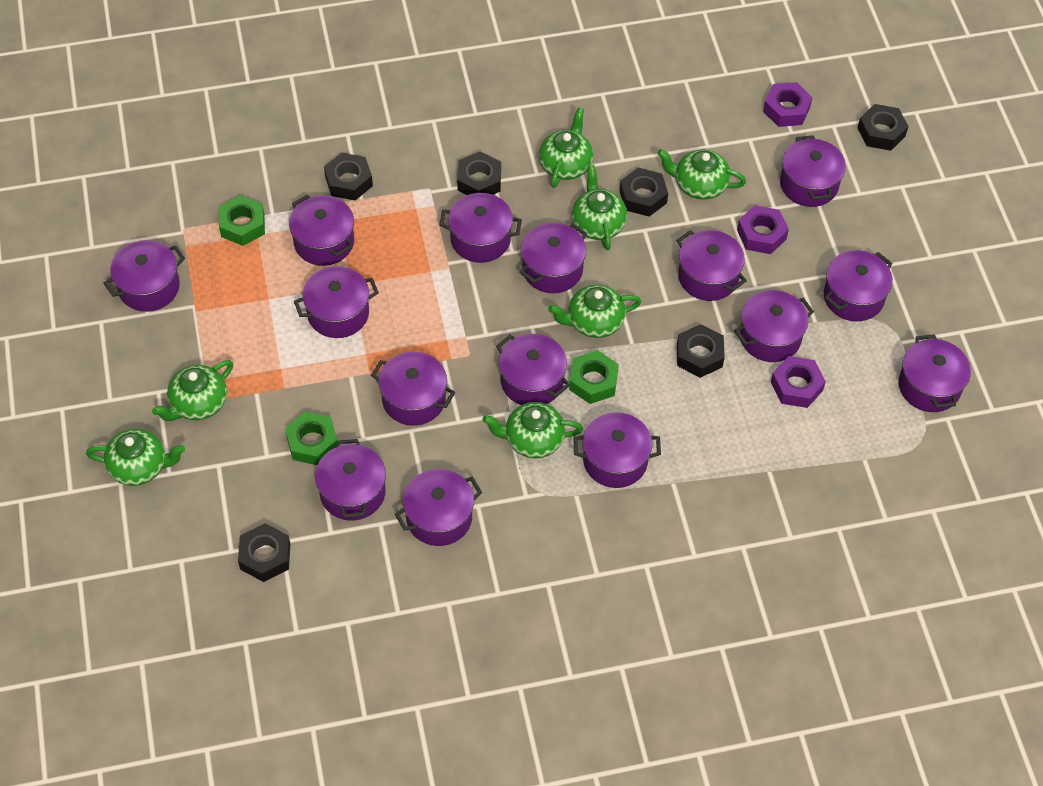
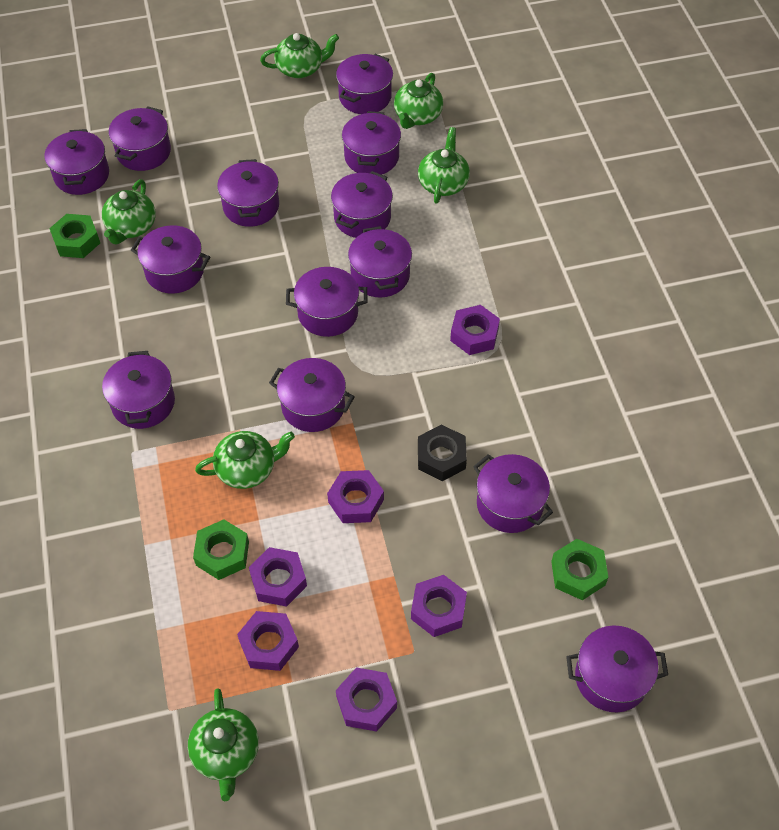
black nut: [238,523,290,582] [324,153,373,200] [457,151,501,195] [619,168,668,217] [677,324,725,378] [858,104,909,151] = 6 -> [418,425,467,481] = 1
green teapot: [86,429,185,486] [152,360,233,421] [483,402,583,458] [539,107,593,188] [548,285,641,338] [572,165,627,250] [657,149,746,200] = 7 -> [101,179,156,245] [188,688,259,801] [195,431,295,489] [260,33,339,78] [394,73,443,129] [418,127,470,204] = 6
purple nut: [737,205,789,254] [763,82,813,127] [771,356,826,408] = 3 -> [237,611,299,671] [249,547,307,607] [327,470,384,523] [336,667,397,732] [411,575,467,637] [450,305,500,355] = 6
purple pot: [103,240,185,312] [289,195,354,266] [294,266,379,338] [315,439,386,521] [371,352,456,426] [395,469,482,546] [439,193,522,263] [496,334,570,405] [519,223,587,293] [573,412,661,488] [676,230,747,301] [734,290,814,362] [780,135,846,207] [824,250,893,322] [899,334,971,412] = 15 -> [45,129,109,195] [102,351,175,429] [109,107,171,171] [131,225,210,294] [217,159,279,227] [269,358,355,432] [286,267,367,337] [331,171,393,238] [336,54,393,114] [342,111,401,175] [348,226,412,297] [473,454,553,533] [566,626,668,712] = 13

